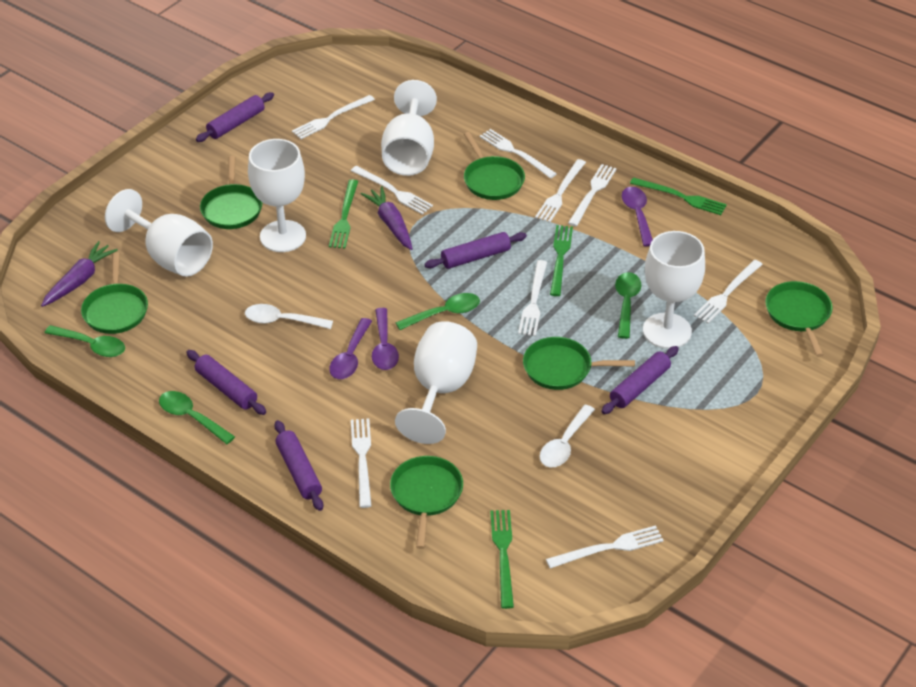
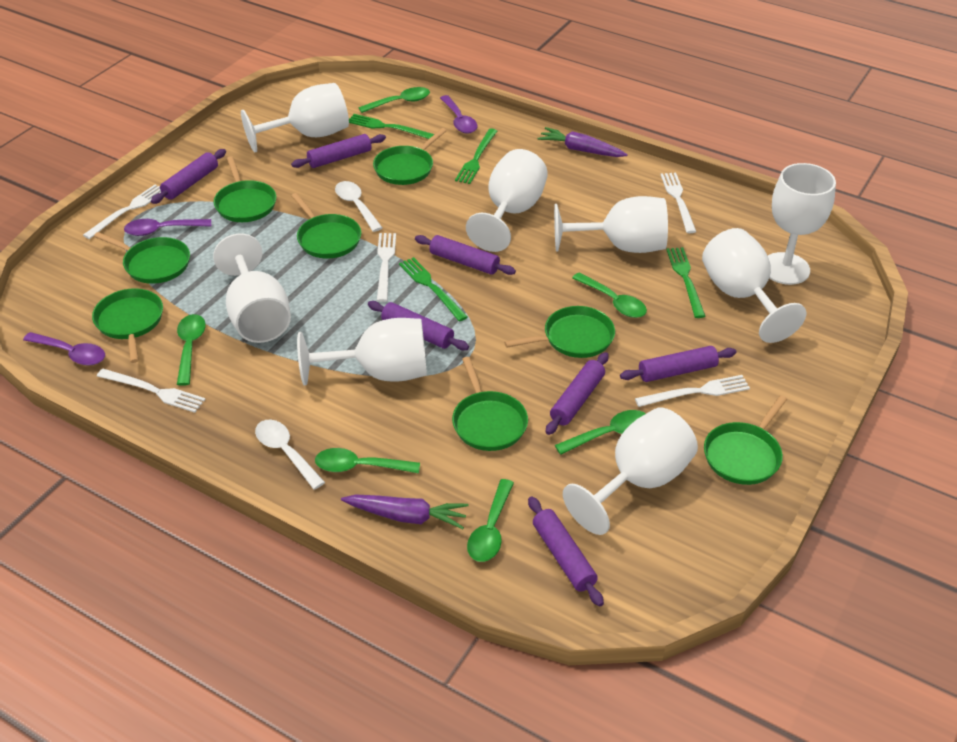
green pan: [81,252,148,334] [200,156,262,229] [390,456,463,549] [464,132,525,200] [523,337,635,390] [766,281,832,357] = 6 -> [92,288,163,363] [94,232,190,284] [214,156,276,222] [291,193,361,258] [373,128,447,185] [452,357,528,451] [504,306,615,358] [704,395,787,485] = 8
green spoon: [45,325,125,357] [159,391,235,444] [395,293,480,330] [615,272,641,339] = 4 -> [177,314,206,386] [315,448,420,473] [358,87,430,113] [467,479,514,562] [555,410,646,455] [572,273,647,318] = 6
purple rolling pin: [186,350,266,415] [196,92,274,142] [275,420,323,511] [424,232,527,269] [601,346,679,414] = 5 -> [151,149,226,204] [291,134,386,168] [368,301,469,350] [415,235,516,275] [528,496,604,607] [546,352,609,435] [620,346,736,382] = 7
white fork: [292,95,375,139] [351,166,433,214] [351,419,371,508] [479,129,557,179] [518,260,547,336] [535,159,586,222] [546,525,664,568] [568,164,617,226] [694,260,763,324] = 9 -> [83,185,161,239] [97,368,206,413] [377,233,396,302] [635,375,750,407] [660,173,696,233] = 5
white goblet: [105,189,213,277] [248,139,306,252] [381,80,437,176] [395,321,477,444] [643,231,705,349] = 5 -> [213,234,291,343] [241,83,349,153] [297,318,427,385] [466,149,548,252] [554,196,668,253] [563,408,698,535] [702,228,806,343] [768,163,836,285] = 8

